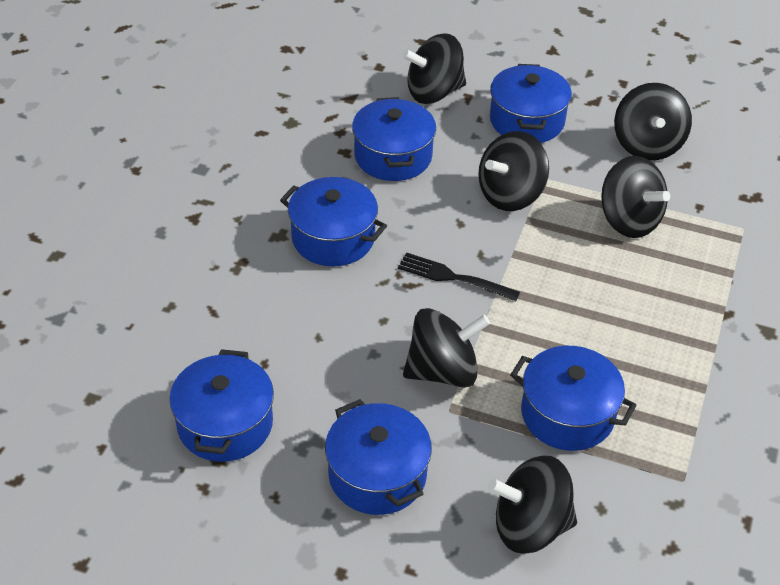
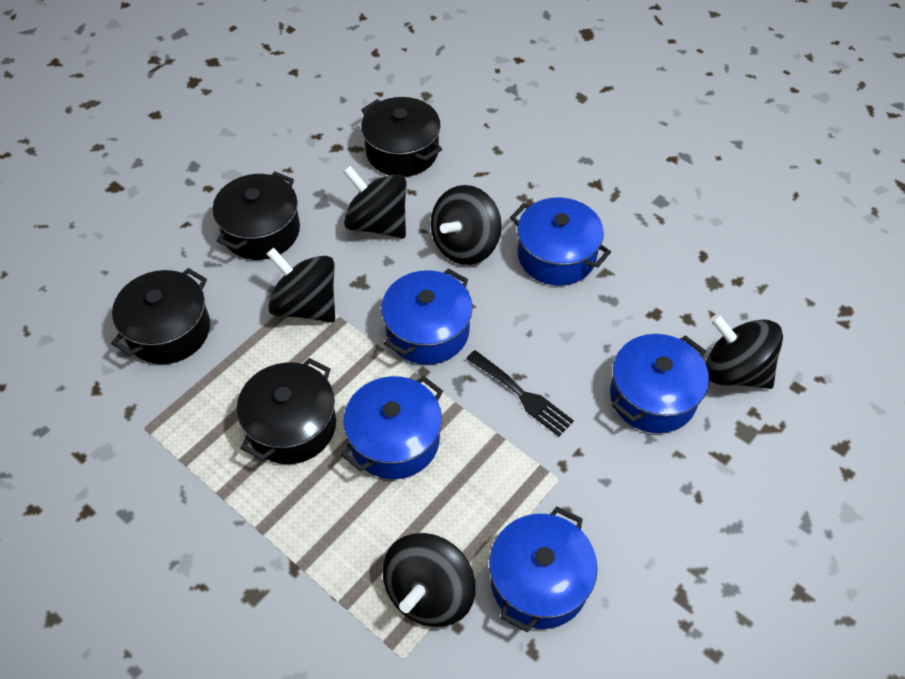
black pot: none = 0 -> [111,268,210,364] [212,172,300,260] [237,358,336,464] [361,97,442,177] = 4
black spinning top: [402,33,466,104] [403,308,490,388] [478,131,549,211] [488,456,577,554] [601,156,670,238] [614,83,692,160] = 6 -> [266,248,335,323] [343,166,407,238] [383,533,475,627] [430,185,502,265] [705,314,783,389] = 5
blue pot: [169,349,274,462] [280,177,387,266] [325,399,432,515] [352,97,436,181] [490,64,572,143] [510,346,636,451] = 6 -> [341,376,443,479] [381,268,473,365] [489,507,598,632] [510,197,611,286] [610,334,709,433] = 5

